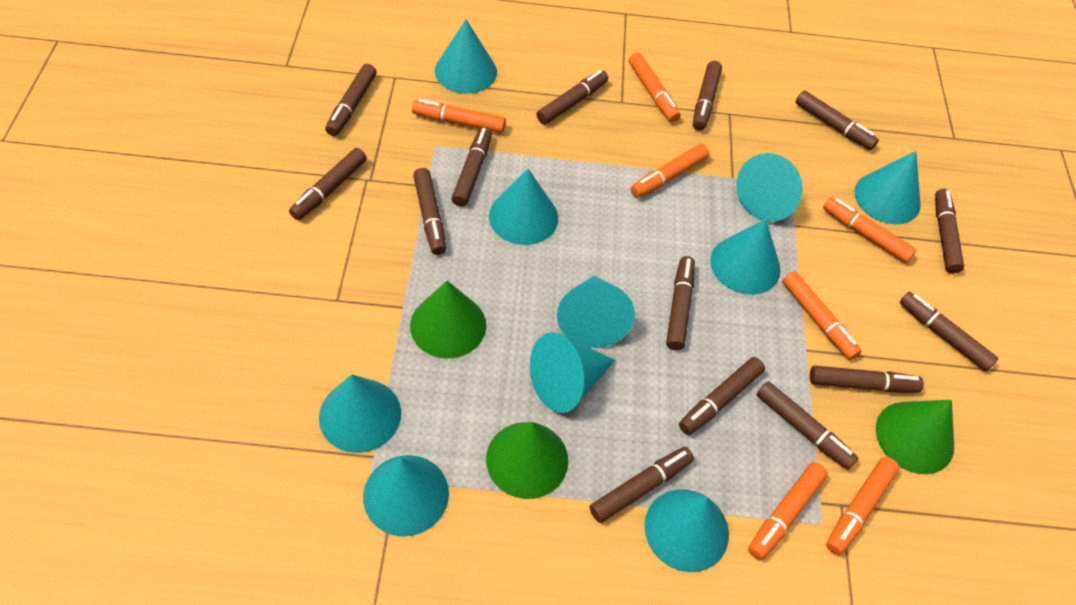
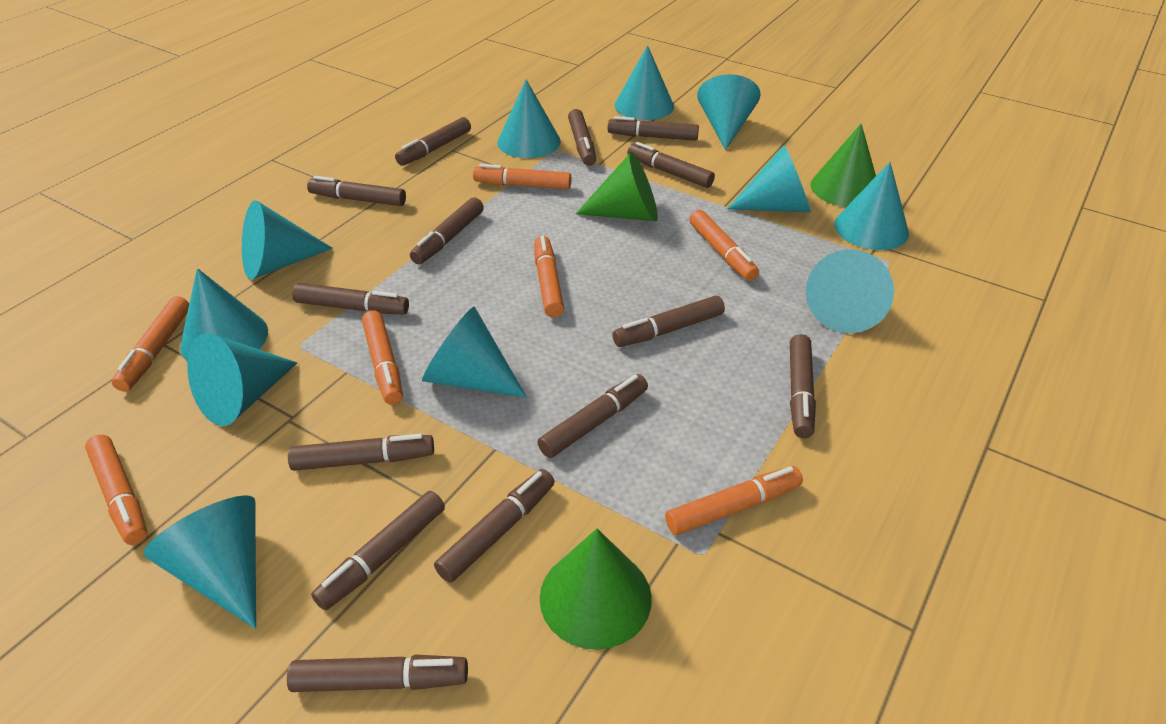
turquoise cone: [319,374,401,453] [363,455,449,536] [435,19,497,94] [489,169,558,245] [530,333,615,413] [557,276,635,348] [644,489,729,572] [710,219,781,295] [736,153,803,222] [854,151,921,224] = 10 -> [143,495,256,629] [180,268,268,361] [187,333,297,426] [242,200,333,280] [422,307,527,398] [497,80,561,158] [615,45,674,120] [697,74,761,150] [727,145,811,212] [806,249,894,333] [834,162,909,250] = 11

